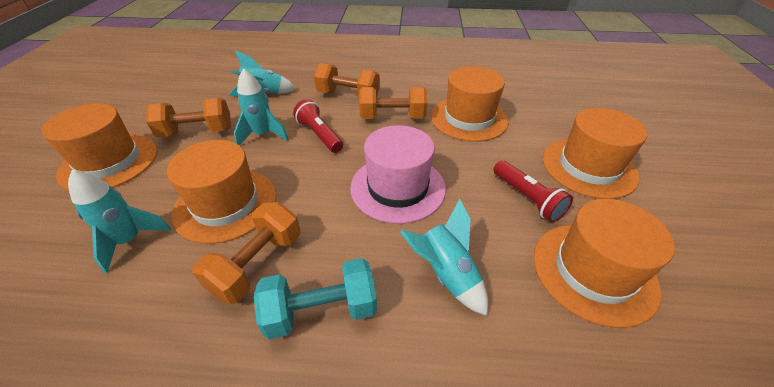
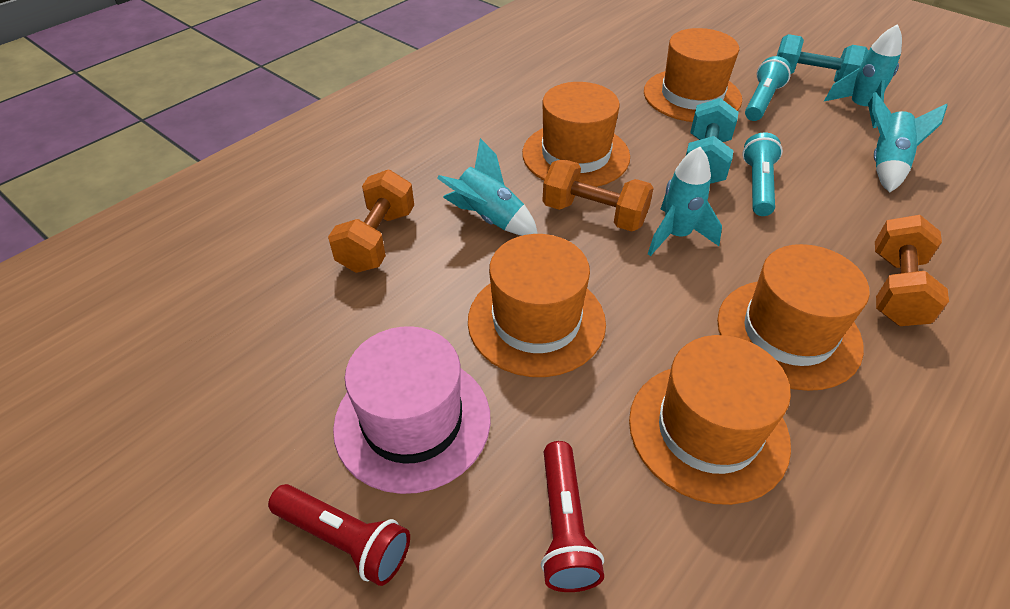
orange dumbbell: [146,98,231,137] [192,202,300,304] [314,63,380,98] [359,87,427,119] = 4 -> [328,170,414,273] [542,159,654,232] [875,215,949,326] = 3
turquoise dumbbell: [254,258,377,340] = 1 -> [686,98,739,184] [777,34,869,83] = 2
turquoise flashlight: none = 0 -> [742,133,783,216] [745,56,791,121] = 2

